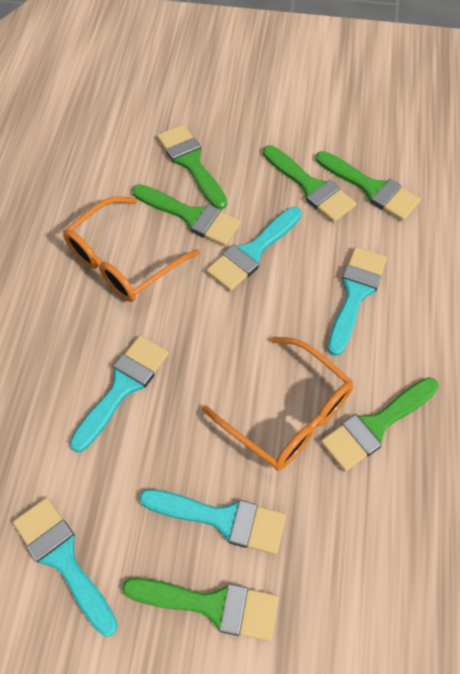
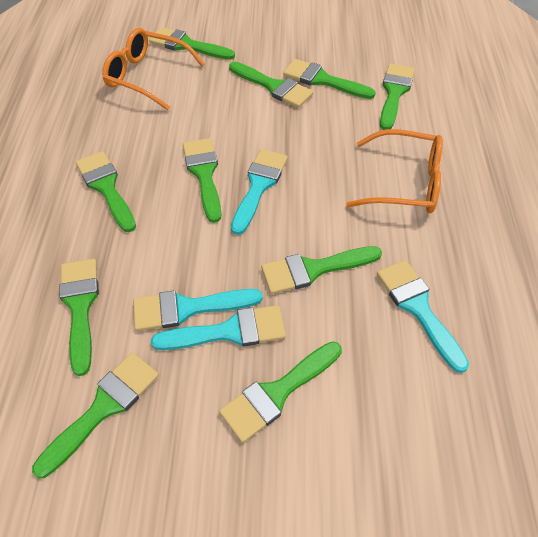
green brush: [122,578,279,641] [132,184,241,246] [157,124,227,210] [263,145,356,222] [316,151,421,221] [321,377,439,472] = 6 -> [32,352,159,478] [59,259,99,376] [76,151,136,232] [149,27,235,60] [183,138,222,223] [219,341,342,443] [229,62,313,108] [261,246,382,294] [283,59,376,99] [380,64,414,130] = 10
turquoise brush: [13,497,118,636] [70,335,169,452] [139,489,286,555] [206,207,302,291] [327,247,387,356] = 5 -> [133,289,263,331] [151,305,286,350] [231,149,288,235] [377,260,469,373] = 4

